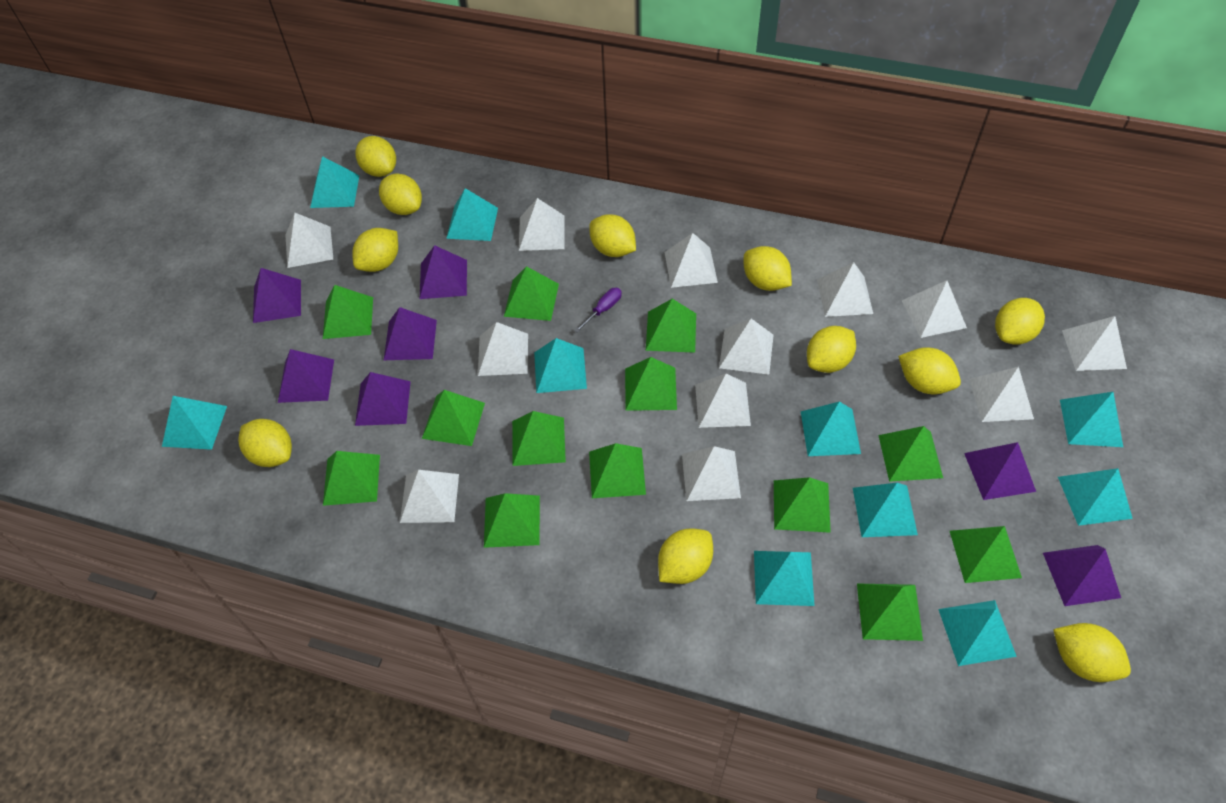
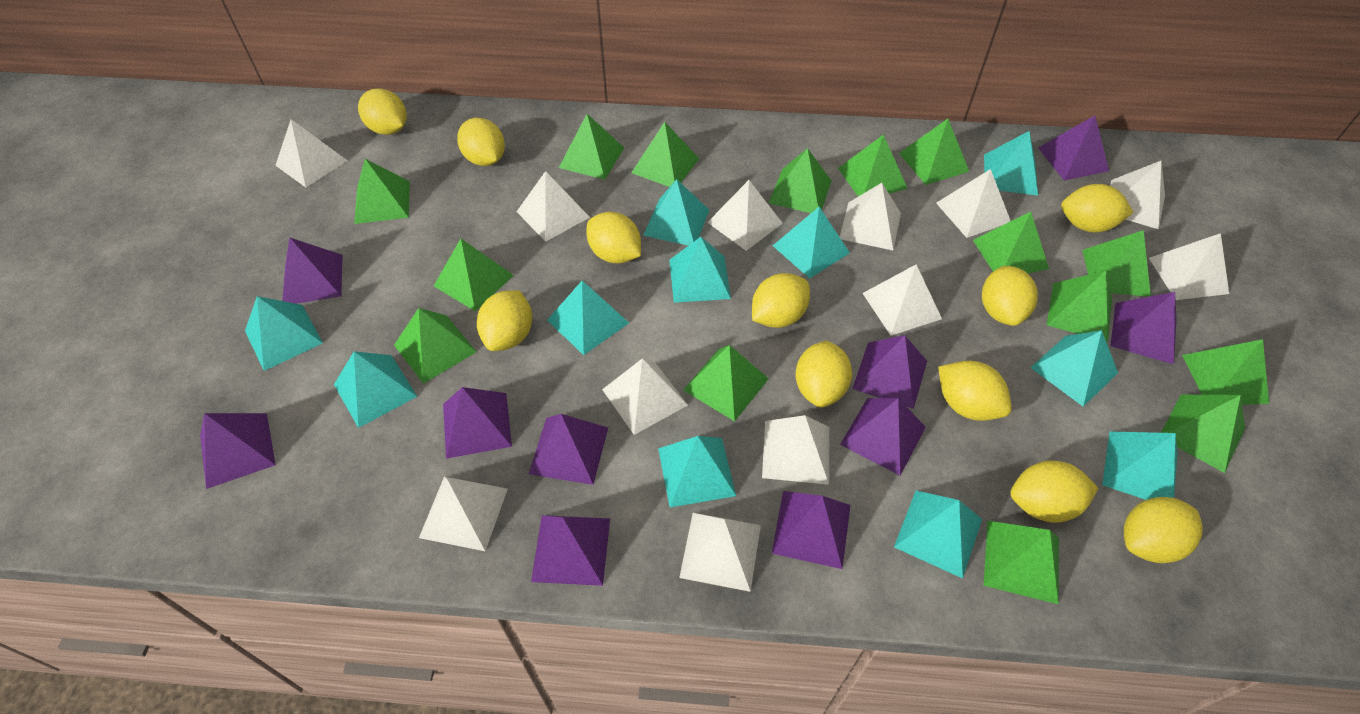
green pyramid: [323,285,373,339] [323,451,380,506] [422,390,485,446] [484,493,540,548] [504,266,559,321] [512,411,566,466] [589,443,646,498] [625,357,677,411] [646,299,696,353] [774,477,831,533] [857,584,923,641] [878,426,943,482] [950,526,1022,583] = 13 -> [354,159,410,224] [394,308,477,384] [434,239,514,311] [559,114,624,180] [631,122,699,187] [683,345,769,421] [769,148,831,213] [838,134,908,196] [899,119,969,185] [973,212,1049,274] [984,521,1059,604] [1047,271,1112,342] [1082,230,1151,297] [1161,395,1245,473] [1182,339,1269,405] = 15
purple pyramid: [253,268,301,323] [278,349,334,403] [355,372,411,426] [384,307,437,360] [420,245,467,299] [964,442,1036,500] [1043,545,1121,606] = 7 -> [200,413,276,489] [282,237,343,304] [443,387,512,459] [529,414,608,485] [531,515,610,586] [772,491,851,569] [840,398,926,476] [852,335,927,409] [1038,115,1109,181] [1110,292,1177,364] = 10
purple screwdriver: [574,288,622,333] = 1 -> none = 0
turquoise pyramid: [162,396,227,450] [310,156,359,208] [446,188,498,241] [534,338,587,393] [754,551,815,606] [801,401,861,456] [853,483,918,537] [938,600,1017,666] [1058,468,1133,526] [1060,392,1123,447] = 10 -> [245,296,323,371] [334,351,417,428] [547,281,629,355] [643,179,709,246] [658,436,736,507] [669,237,731,303] [773,207,850,278] [894,491,982,578] [984,131,1038,196] [1030,330,1118,407] [1102,431,1178,500] = 11

